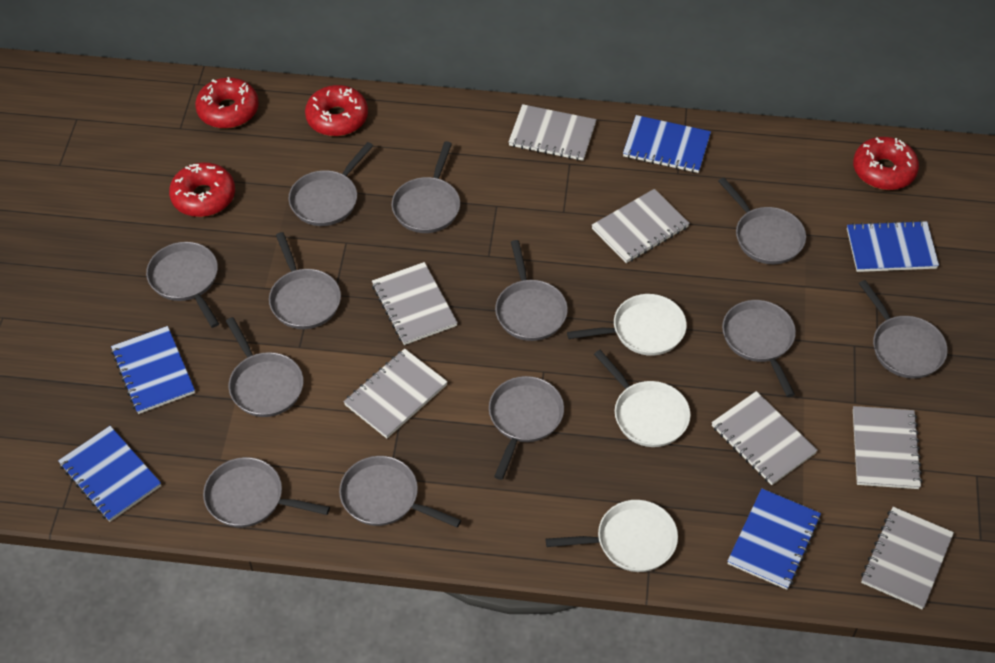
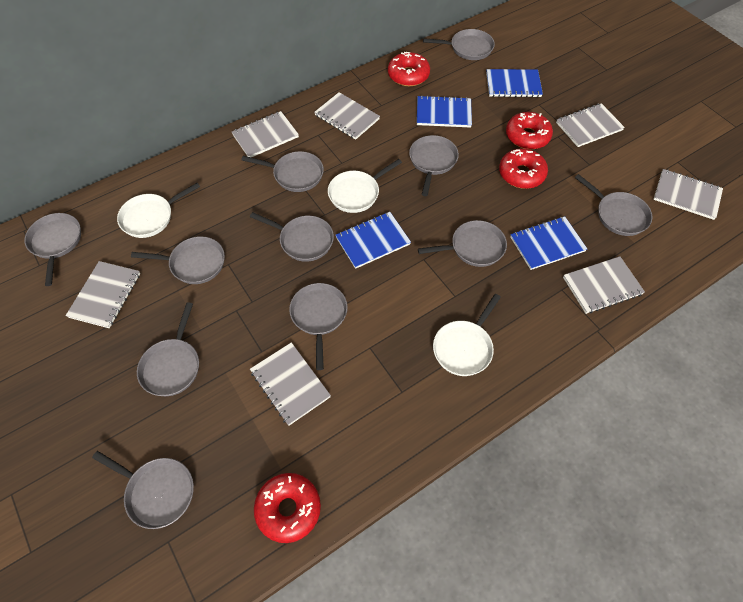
blue notebook: [58,426,161,522] [111,326,195,414] [623,115,711,173] [727,489,821,590] [847,220,939,272] = 5 -> [335,212,411,269] [417,95,472,127] [486,69,543,97] [510,216,587,270] = 4
grey pan: [146,242,219,328] [203,457,330,527] [226,317,303,417] [269,232,341,329] [288,142,373,226] [339,456,461,528] [391,141,460,233] [489,376,564,480] [495,240,568,341] [718,178,806,264] [722,300,796,397] [859,280,948,379] = 12 -> [24,213,81,286] [92,451,194,529] [131,236,225,284] [137,302,199,396] [241,151,324,192] [250,212,334,262] [289,283,348,370] [409,135,459,196] [418,220,507,267] [423,29,495,60] [575,174,652,236] = 11

